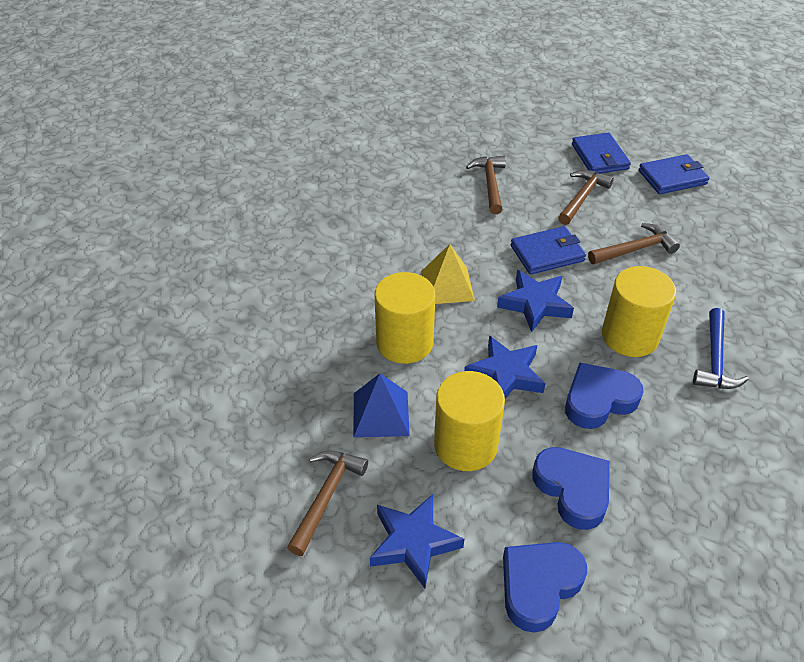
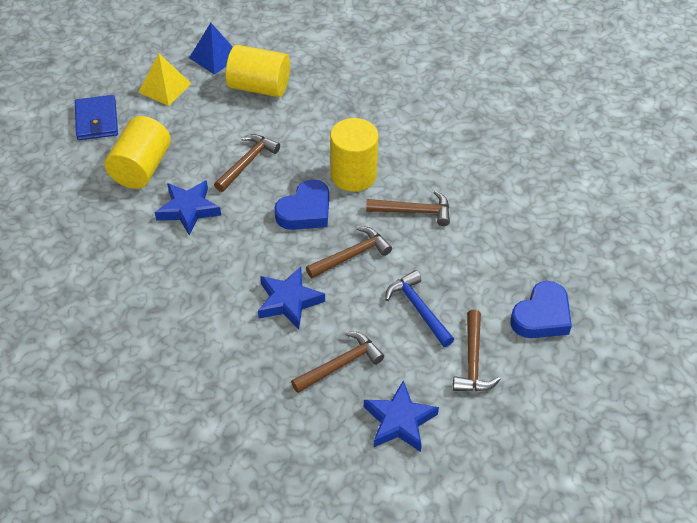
blue heart: [503,542,587,633] [532,447,610,530] [565,363,643,429] = 3 -> [274,179,329,230] [510,281,572,338] = 2
blue wallet: [511,226,586,274] [572,133,631,174] [639,154,710,194] = 3 -> [75,95,118,140] = 1
brown hammer: [287,450,368,556] [466,156,506,214] [558,170,614,225] [588,223,680,264] = 4 -> [214,134,280,192] [291,332,384,393] [306,226,392,278] [366,191,450,226] [453,310,501,391] = 5

